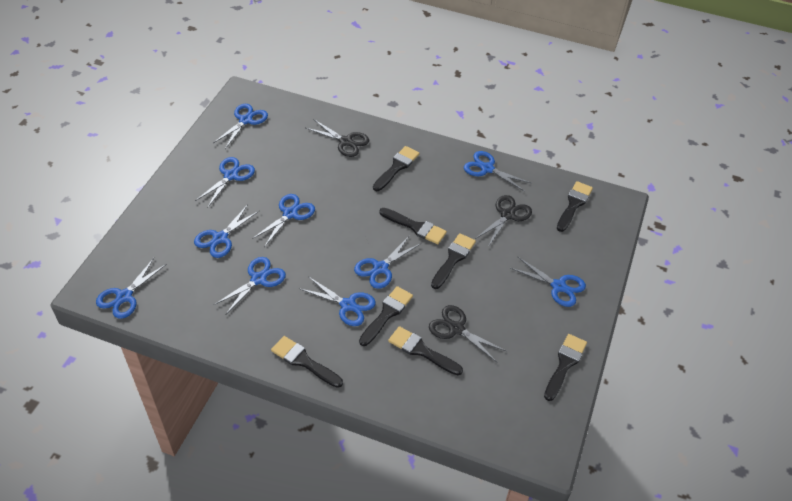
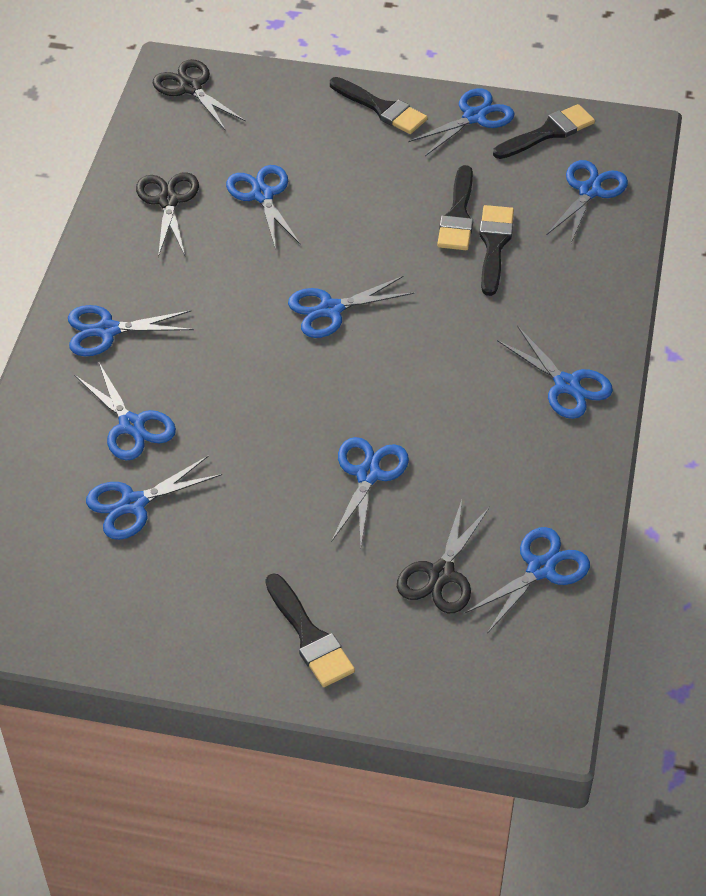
black brush: [271,336,343,388] [359,286,413,346] [373,146,419,191] [379,208,447,244] [388,326,463,375] [431,233,476,289] [544,334,587,401] [557,181,593,232] = 8 -> [265,573,355,687] [330,77,428,134] [437,165,473,250] [479,205,514,296] [493,104,595,159] = 5

